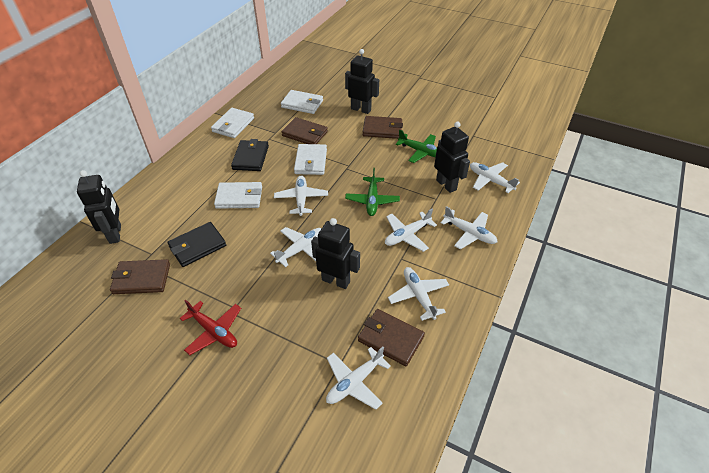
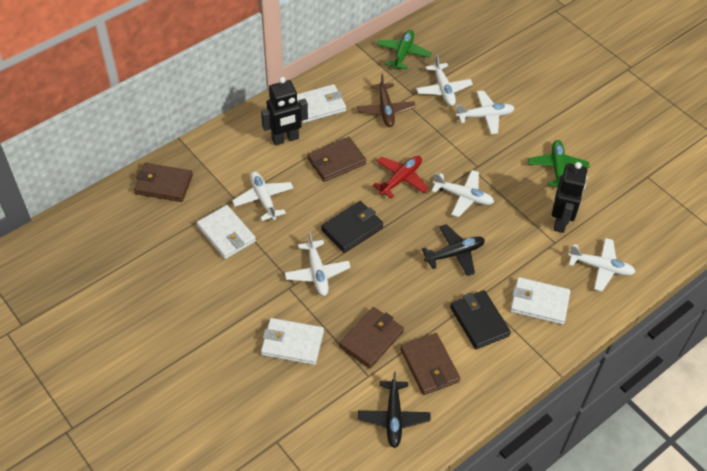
black plane: none = 0 -> [358,372,431,448] [422,224,485,276] = 2
black robot: [77,170,121,244] [311,218,360,289] [345,49,379,114] [434,122,470,193] = 4 -> [261,77,308,145] [552,162,587,233] = 2
brown plane: none = 0 -> [357,74,416,127] = 1
white plane: [270,227,322,267] [274,176,328,216] [326,347,391,410] [385,209,437,252] [388,267,449,321] [440,206,497,249] [470,162,520,193] = 7 -> [232,171,293,221] [285,232,351,296] [416,55,473,106] [432,170,494,217] [456,91,515,134] [568,238,635,291] = 6

